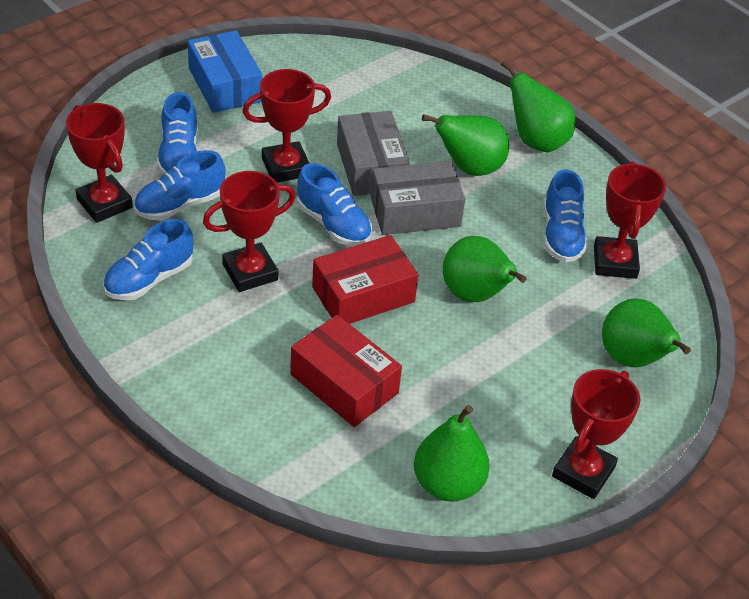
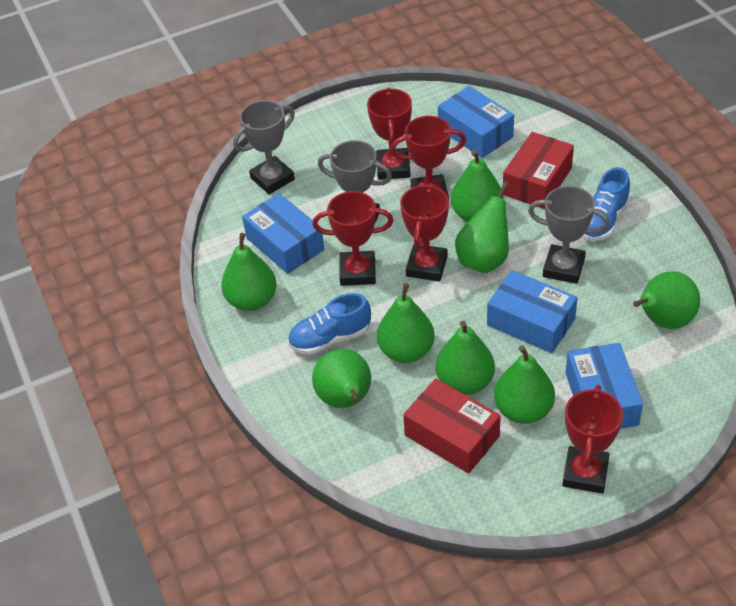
blue box: [188,30,262,113] = 1 -> [242,193,324,274] [438,86,514,158] [487,270,578,353] [565,343,643,429] = 4
blue shoe: [103,219,193,300] [134,150,226,221] [157,92,198,175] [297,163,372,246] [544,169,588,262] = 5 -> [288,293,371,355] [582,167,630,241] = 2
green pear: [414,405,490,502] [422,114,509,176] [443,236,526,302] [501,60,575,152] [602,298,691,367] = 5 -> [221,233,277,311] [312,349,371,408] [377,283,435,363] [436,321,495,395] [451,150,503,222] [455,181,509,273] [494,345,555,424] [633,271,700,329] = 8
grey box: [337,111,410,196] [370,161,465,235] = 2 -> none = 0
grey trophy: none = 0 -> [233,100,295,194] [318,140,392,223] [528,186,610,284] = 3

